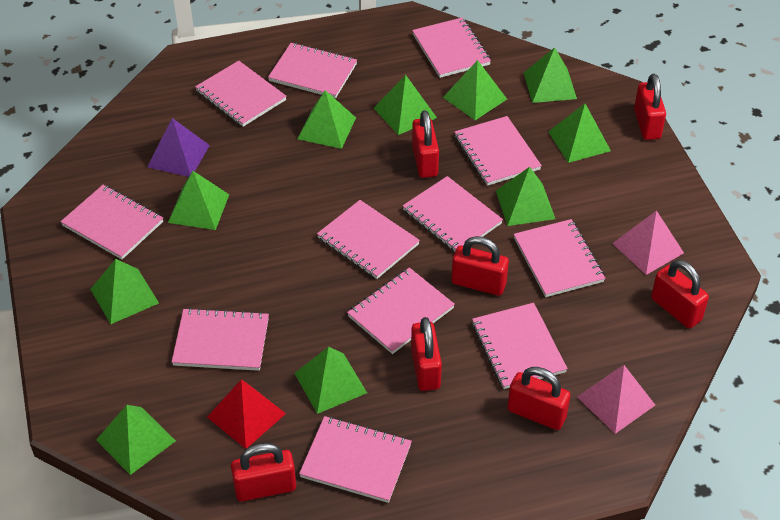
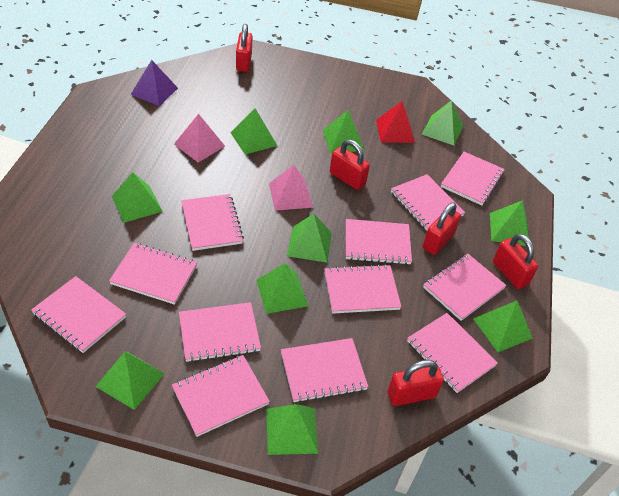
red padlock: [231,443,296,501] [411,317,442,391] [412,110,439,178] [451,236,509,296] [507,367,571,430] [634,74,666,140] [651,260,709,329] = 7 -> [236,24,253,72] [330,139,370,190] [387,360,444,406] [423,202,461,255] [493,234,538,289] = 5

